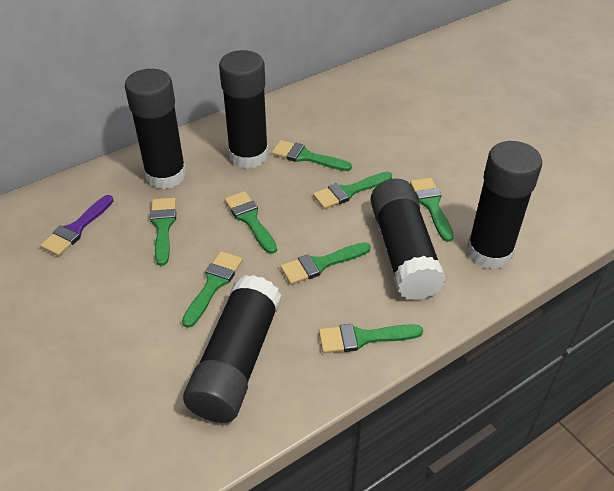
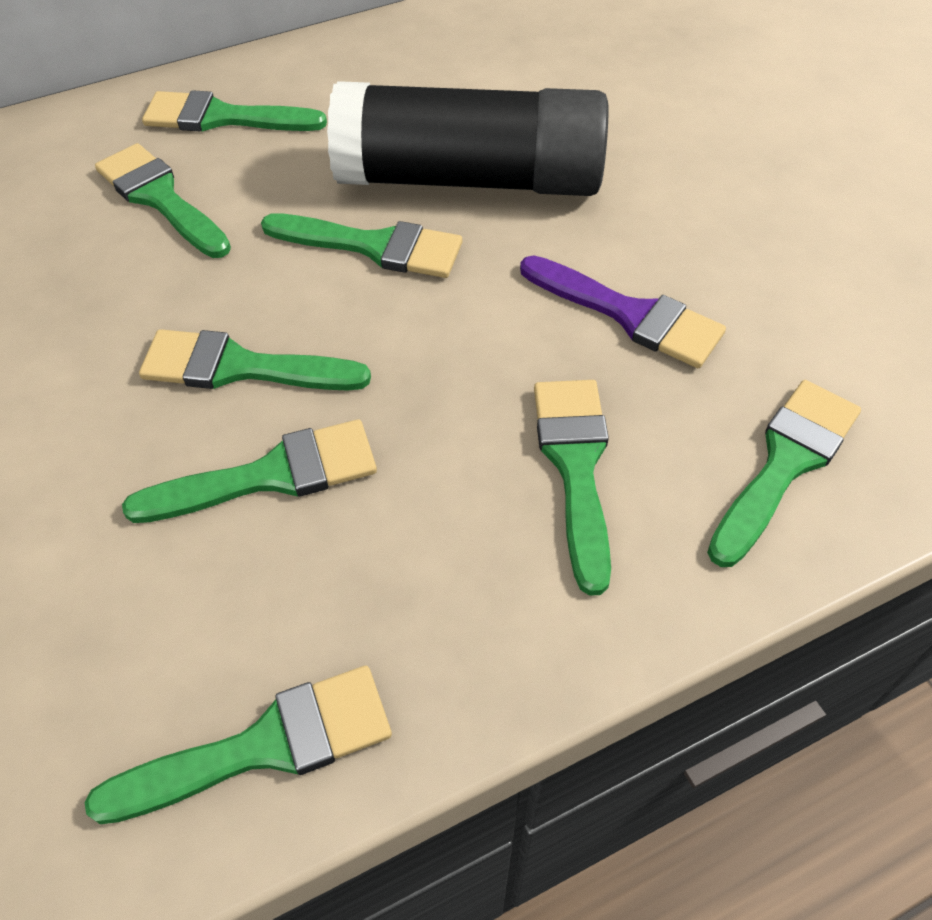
black glue stick: [125,69,186,189] [183,275,281,423] [219,50,268,169] [370,178,446,300] [467,141,542,269] = 5 -> [327,81,609,196] = 1

